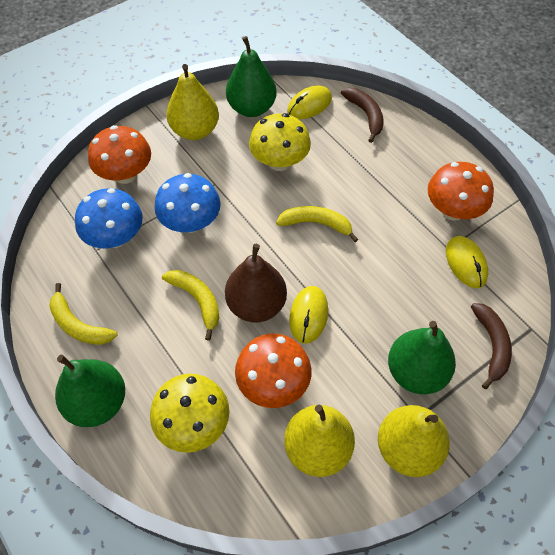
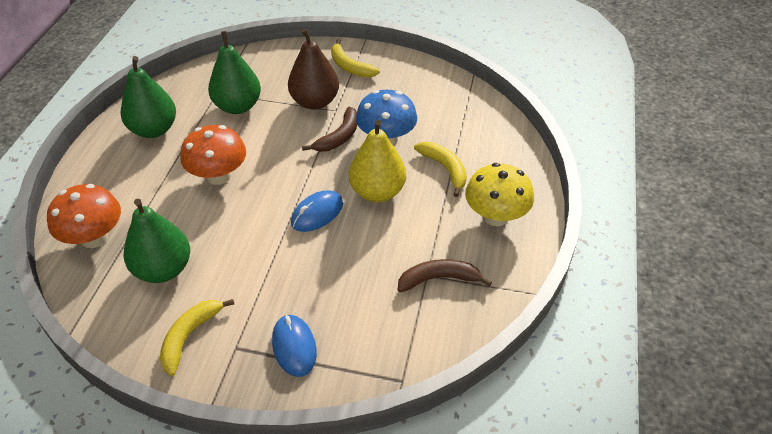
blue mouse: none = 0 -> [272,314,317,377] [291,190,343,232] = 2
blue mushroom: [75,188,143,248] [154,173,221,233] = 2 -> [356,90,417,146] = 1
orange mushroom: [88,125,151,184] [235,334,311,408] [428,162,494,221] = 3 -> [47,184,121,248] [180,125,246,185] = 2
yellow mouse: [287,86,332,119] [289,286,328,344] [446,236,488,288] = 3 -> none = 0
yellow mushroom: [150,374,230,453] [249,113,311,171] = 2 -> [465,163,534,226] = 1
yellow pear: [166,64,219,140] [284,404,355,477] [378,405,450,477] = 3 -> [349,120,406,202] = 1

